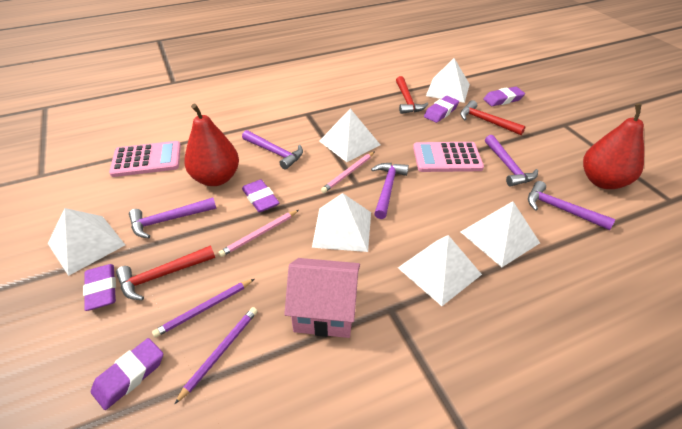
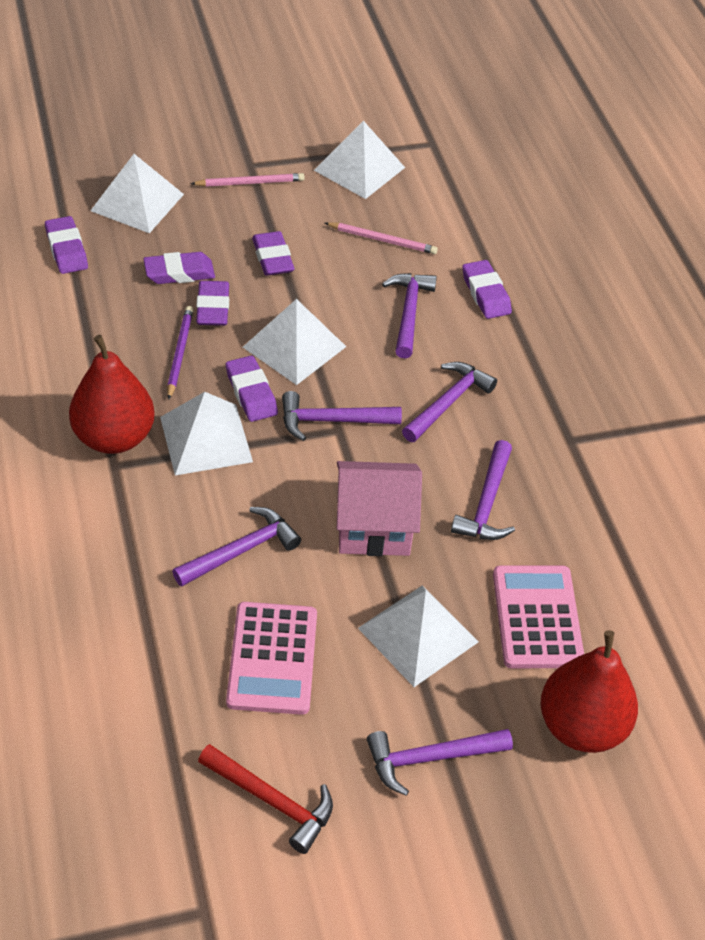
purple eraser: [83,264,116,311] [91,338,163,410] [242,179,279,213] [424,96,459,123] [483,87,525,106] = 5 -> [45,216,88,274] [143,252,215,284] [196,281,229,326] [226,356,278,422] [252,231,294,276] [462,260,512,319] = 6
purple hammer: [129,198,217,238] [242,130,303,170] [371,163,409,219] [485,135,538,187] [528,181,616,230] = 5 -> [172,507,301,587] [282,391,402,441] [367,729,513,796] [382,273,437,359] [402,362,497,442] [451,440,515,540] = 6
purple pencil: [152,279,254,338] [174,307,257,405] = 2 -> [167,306,193,400] = 1
red hammer: [116,246,215,300] [396,76,428,114] [460,100,526,135] = 3 -> [198,744,333,854] = 1
white pyramid: [48,208,125,276] [312,193,371,252] [319,109,380,162] [398,235,482,306] [426,58,470,103] [461,201,540,267] = 6 -> [90,154,184,233] [160,392,253,475] [243,299,346,385] [314,121,405,199] [358,585,478,687] = 5

